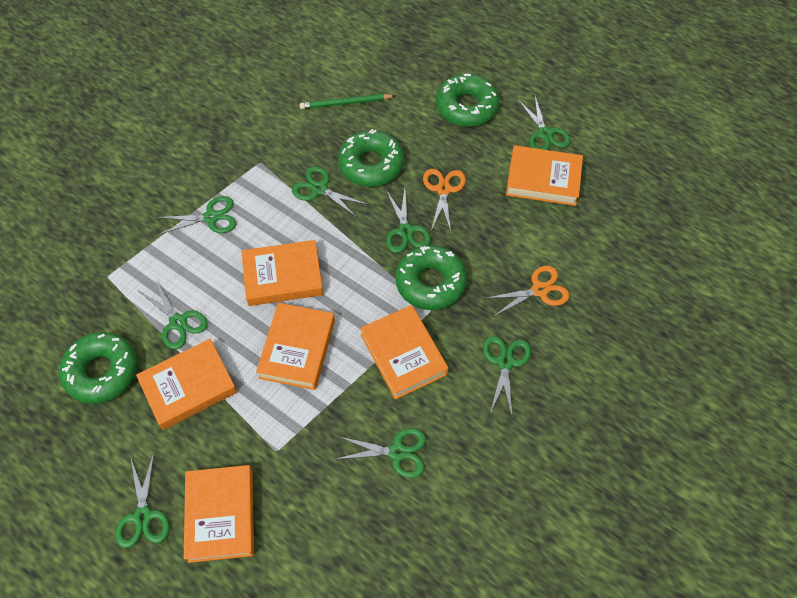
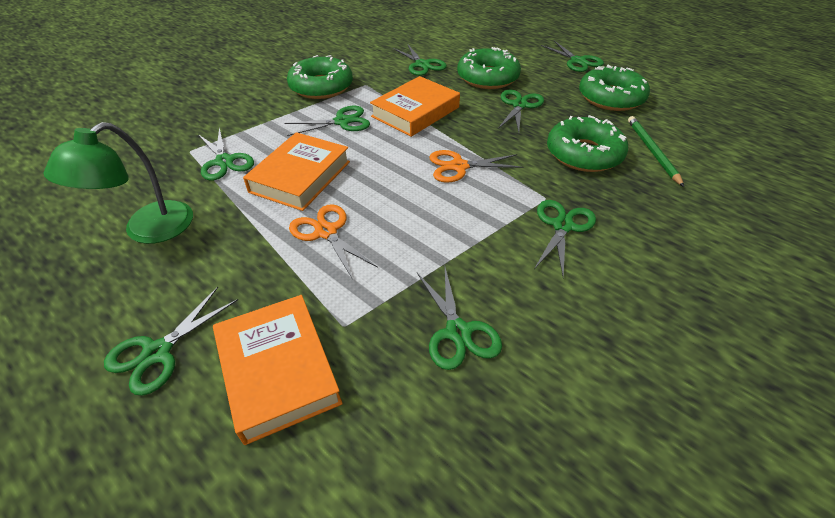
green lamp: none = 0 -> [43,122,193,244] = 1
orange book: [136,339,237,430] [184,465,254,563] [241,240,323,306] [256,303,335,390] [360,305,448,399] [506,145,583,206] = 6 -> [213,295,343,445] [243,132,350,211] [370,76,460,137] = 3

